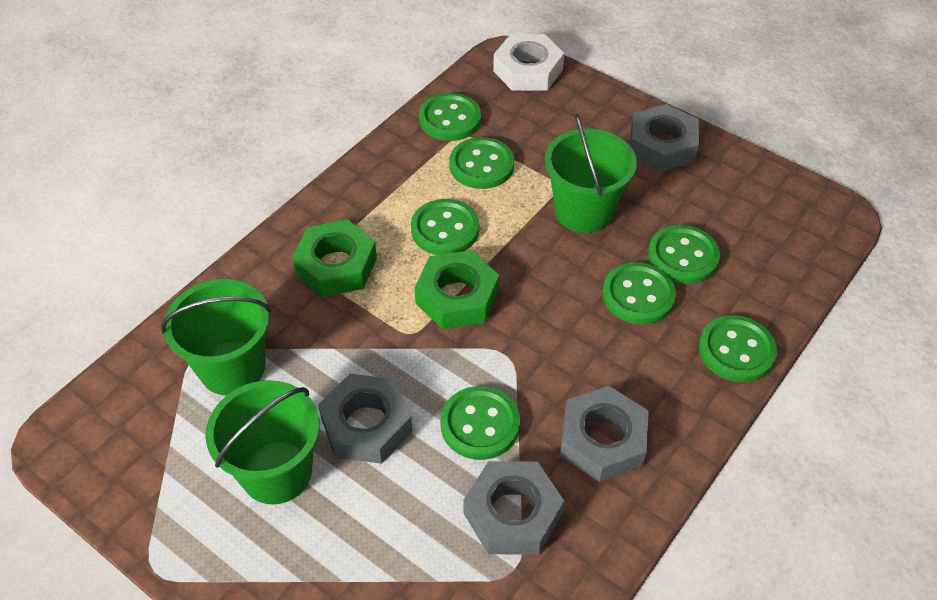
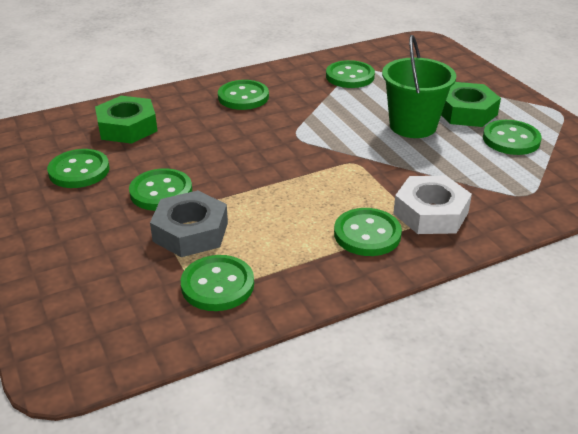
green bucket: [161,279,271,395] [205,380,320,504] [545,114,637,233] = 3 -> [382,35,456,138] = 1
grey nut: [318,374,412,464] [463,461,564,555] [560,386,649,482] [630,104,699,172] = 4 -> [150,190,228,257] = 1

